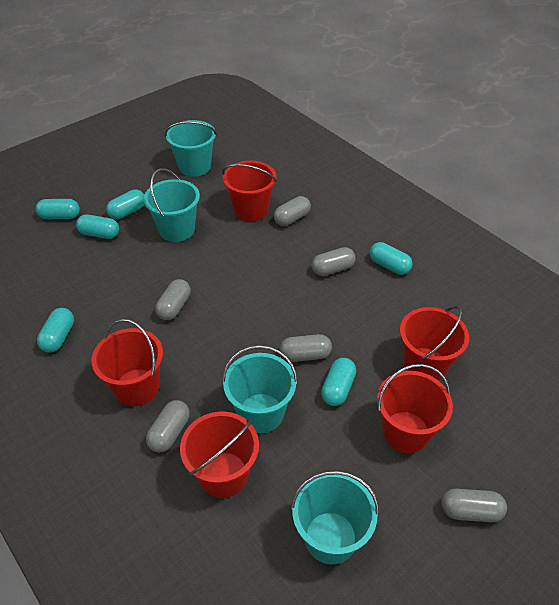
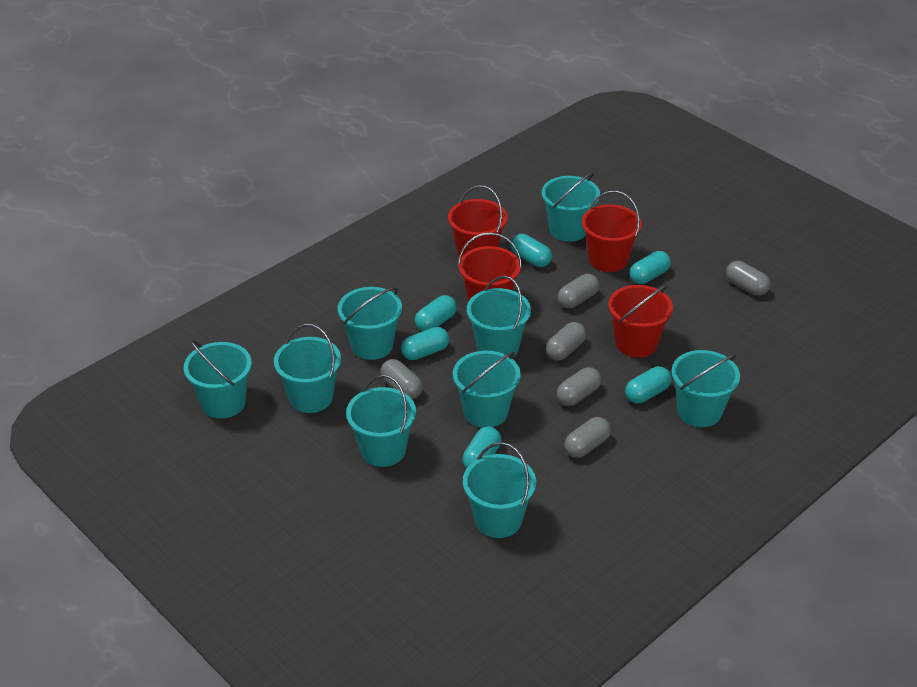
red bucket: [92,319,163,406] [180,411,259,498] [222,161,277,221] [377,364,453,453] [400,306,469,381] = 5 -> [448,185,508,257] [458,232,522,302] [582,191,642,272] [608,285,673,358] = 4
turquoise bucket: [144,168,200,242] [165,120,217,177] [222,345,298,433] [291,471,379,564] = 4 -> [184,340,252,419] [274,324,341,413] [338,287,402,360] [346,375,416,467] [453,351,521,428] [463,442,536,538] [467,276,531,358] [542,172,600,242] [672,350,740,427] = 9

